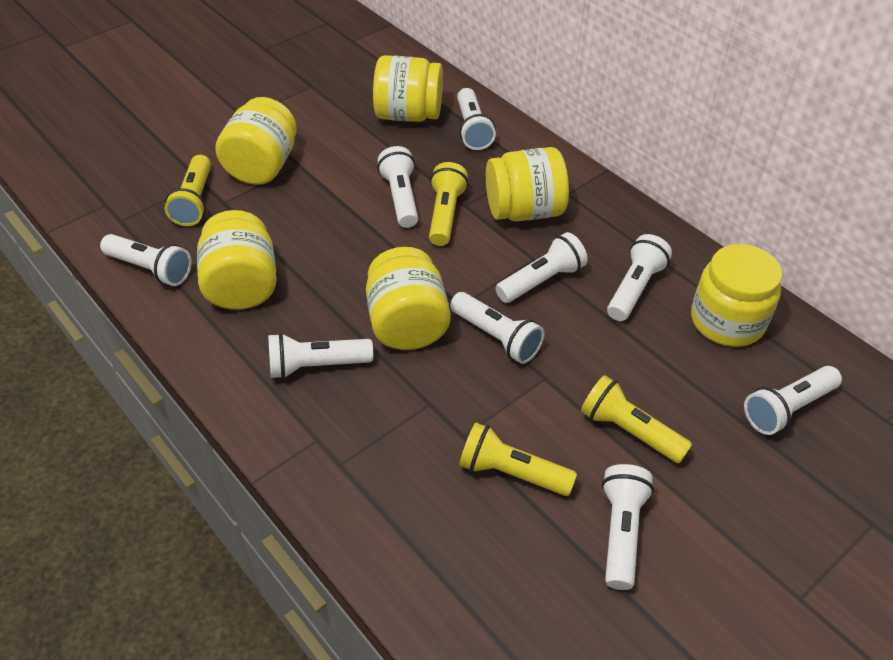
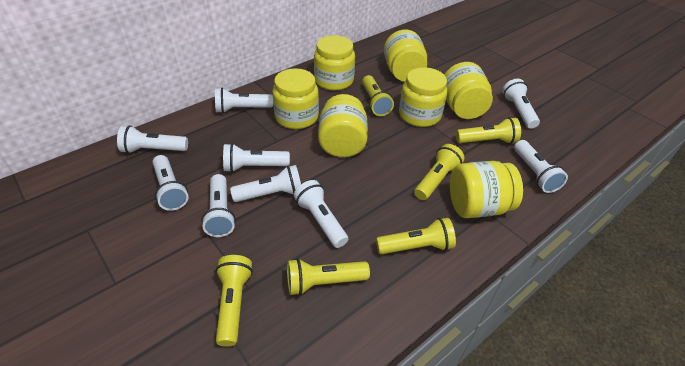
yellow flashlight: [165,155,211,226] [429,162,469,246] [459,422,577,496] [581,375,692,463] = 4 -> [216,255,253,347] [287,258,370,295] [362,75,394,116] [376,218,456,254] [414,144,464,200] [456,117,521,144] = 6
yellow jar: [197,210,277,310] [215,97,297,185] [366,247,451,350] [373,55,443,122] [486,147,569,221] [691,244,782,347] = 6 -> [273,68,319,129] [314,35,355,91] [318,94,368,157] [384,30,427,82] [399,67,447,127] [444,62,493,119] [450,161,523,218] = 7

